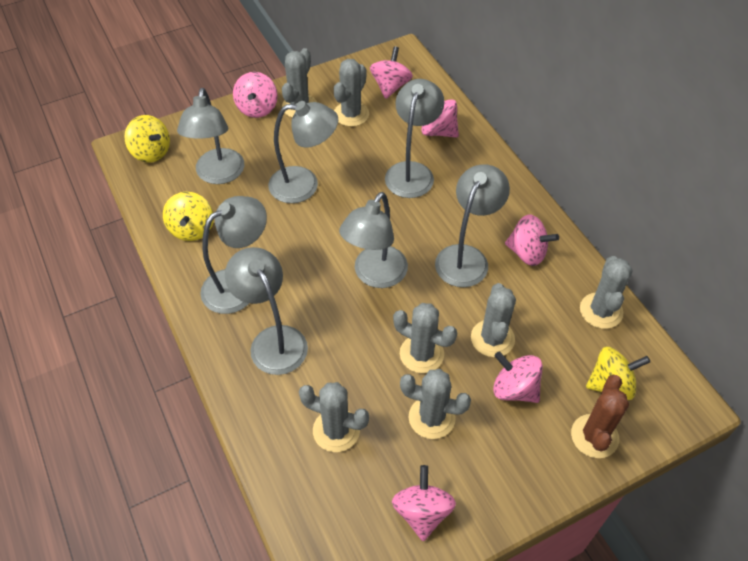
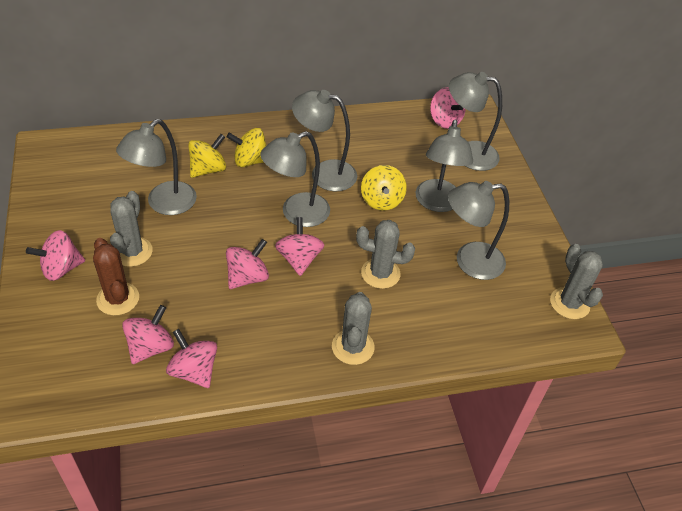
grey cactus: [282,48,317,118] [299,382,369,452] [333,59,369,127] [393,303,457,373] [400,369,471,439] [471,283,516,357] [580,256,633,329] = 7 -> [110,191,153,267] [332,292,375,365] [356,220,415,289] [550,244,603,319] = 4
grey lamp: [177,88,244,184] [200,196,267,314] [225,247,308,375] [268,101,338,203] [339,192,408,288] [385,79,444,198] [435,164,510,287] = 7 -> [116,119,197,215] [260,131,330,227] [292,90,357,192] [416,120,473,212] [448,181,509,280] [449,72,502,171] = 6

